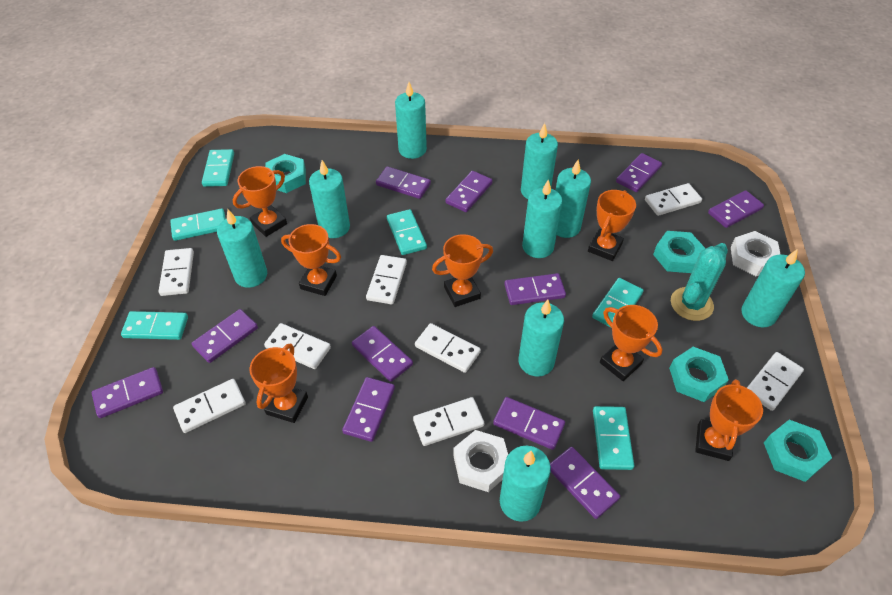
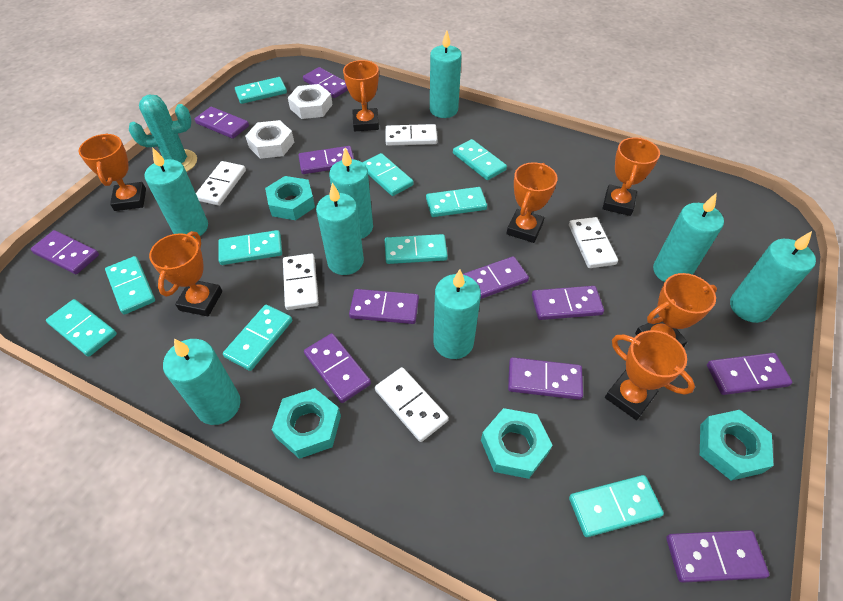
turquoise candle: [217,210,267,288] [309,160,350,238] [395,82,427,159] [500,446,551,522] [519,300,564,377] [521,123,558,199] [522,179,563,258] [555,160,591,238] [741,249,805,327] = 9 -> [144,147,208,238] [163,338,241,425] [316,183,364,275] [329,148,373,239] [430,30,462,118] [433,269,481,359] [653,193,724,282] [730,231,816,323] = 8
turquoise domino: [121,311,188,340] [170,208,226,241] [202,149,234,187] [387,209,427,255] [592,278,644,327] [593,406,634,470] = 6 -> [46,299,117,357] [105,256,155,315] [218,230,282,265] [223,305,292,371] [235,77,287,104] [362,153,414,196] [385,234,448,264] [426,187,487,217] [453,139,507,180] [569,475,664,537] = 10
white domino: [158,248,194,296] [173,379,246,433] [264,323,331,369] [366,255,407,304] [413,397,484,446] [415,323,481,373] [645,183,702,216] [747,352,804,411] = 8 -> [196,161,246,206] [283,254,319,310] [375,367,449,442] [385,124,437,146] [569,217,618,268] = 5

